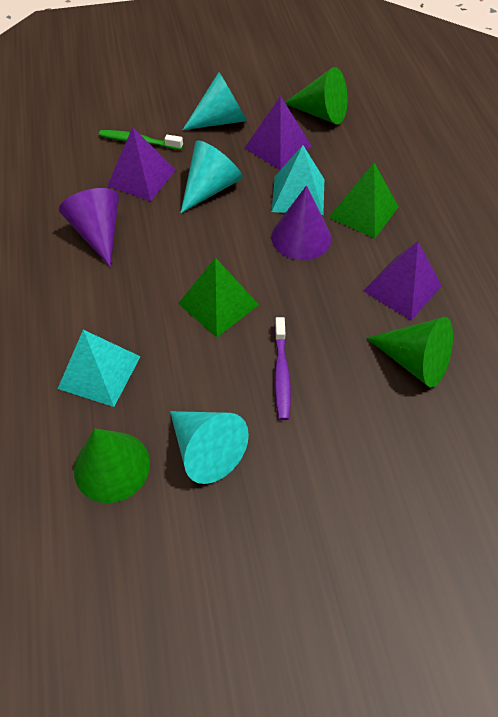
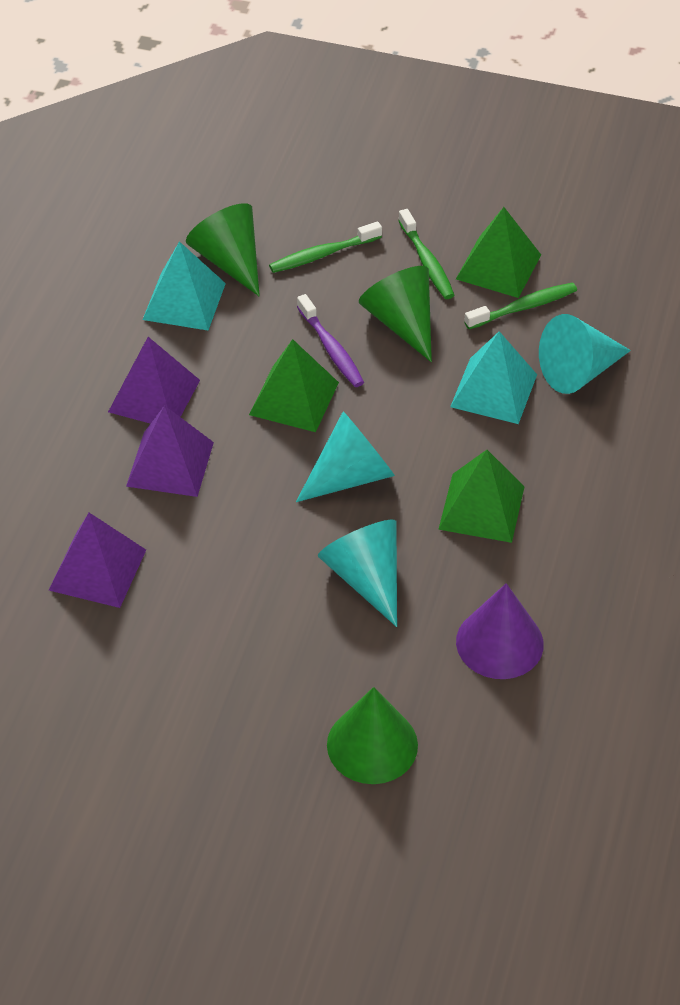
green pyramid: [178,258,259,338] [328,162,398,239] = 2 -> [249,339,339,432] [438,450,525,543] [456,207,541,298] = 3
green toothbrush: [99,130,183,150] = 1 -> [269,222,382,273] [398,209,455,299] [464,283,577,329] = 3
purple cone: [59,188,119,267] [271,186,331,260] = 2 -> [456,583,544,679] = 1

